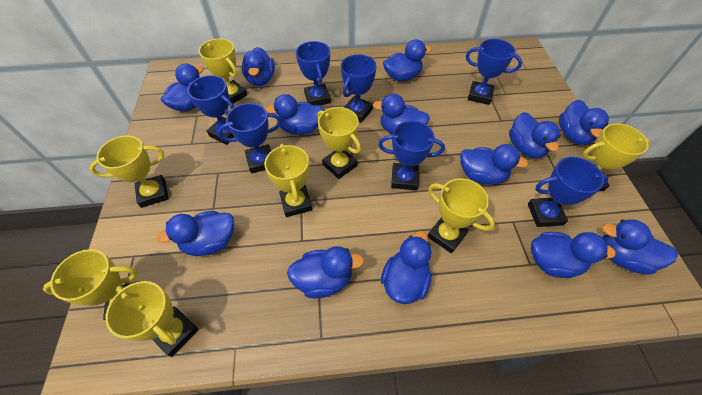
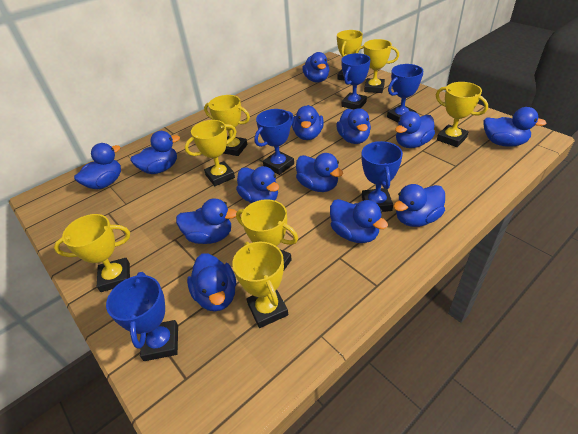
blue trophy: [188,75,235,145] [217,103,282,174] [296,41,331,105] [341,55,377,123] [378,121,445,190] [466,39,522,105] [528,157,608,227] = 7 -> [106,272,178,361] [254,109,294,175] [341,53,370,109] [362,141,403,212] [387,64,423,123] = 5

